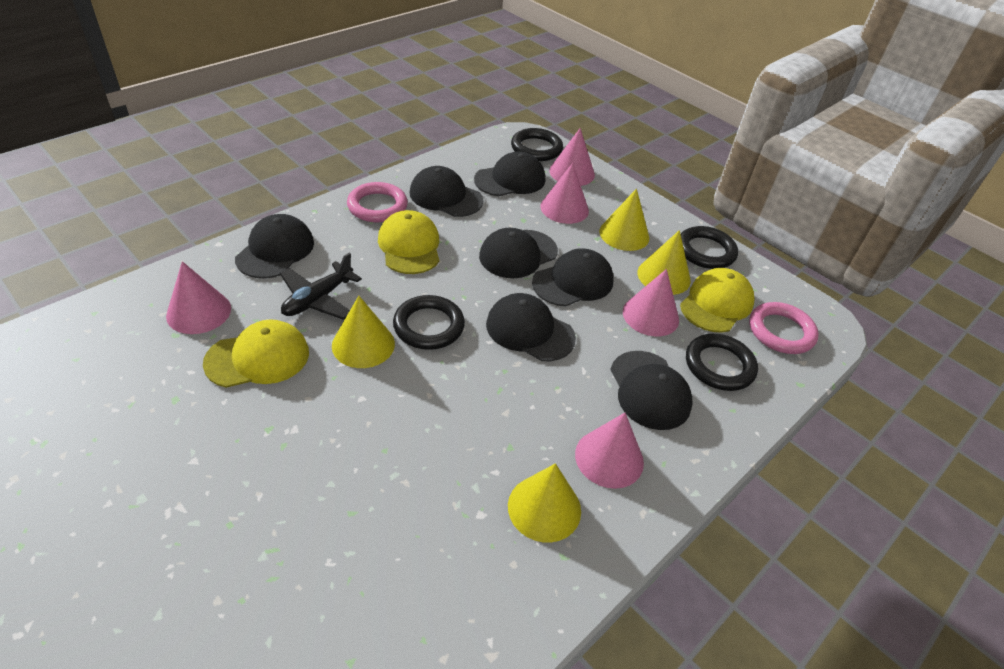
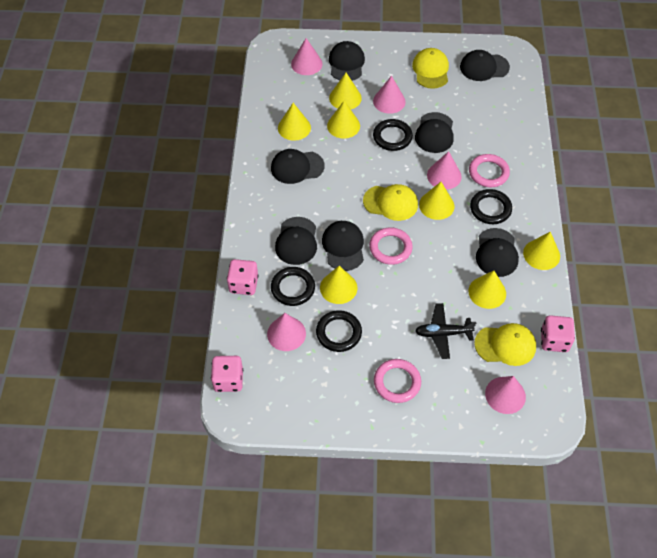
pink dice: none = 0 -> [211,356,243,392] [227,259,258,295] [541,315,575,352] = 3
pink ring: [347,182,408,223] [749,302,819,354] = 2 -> [369,227,413,265] [374,359,421,403] [469,154,510,187] = 3
yellow cone: [332,296,395,368] [508,463,581,543] [599,189,649,251] [637,230,691,295] = 4 -> [278,103,311,141] [320,266,358,304] [327,101,360,139] [329,73,362,109] [419,182,454,220] [468,271,506,309] [523,232,560,270] = 7

